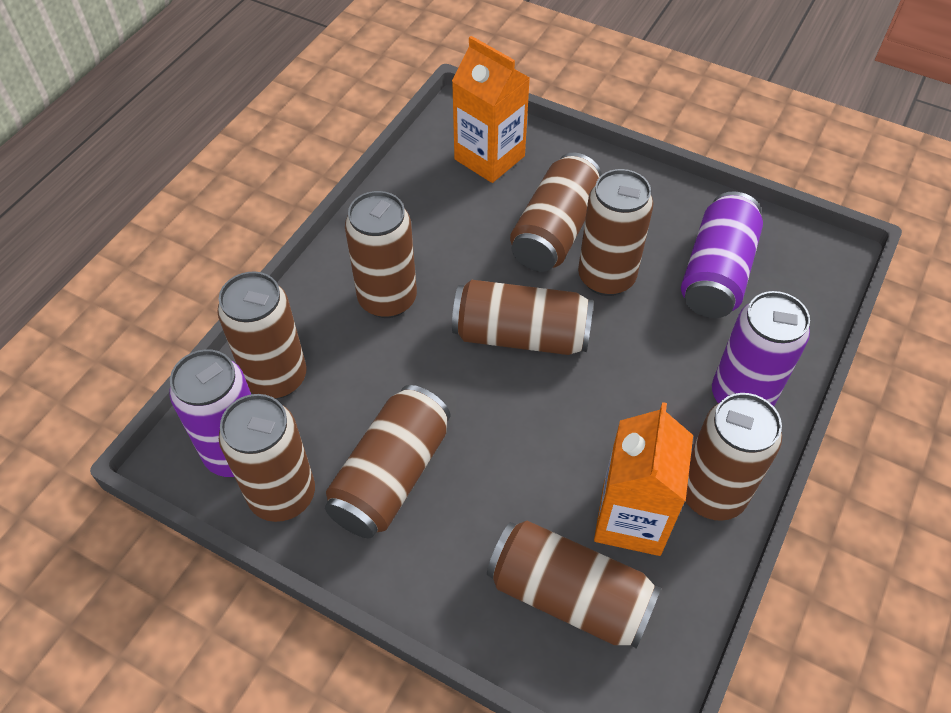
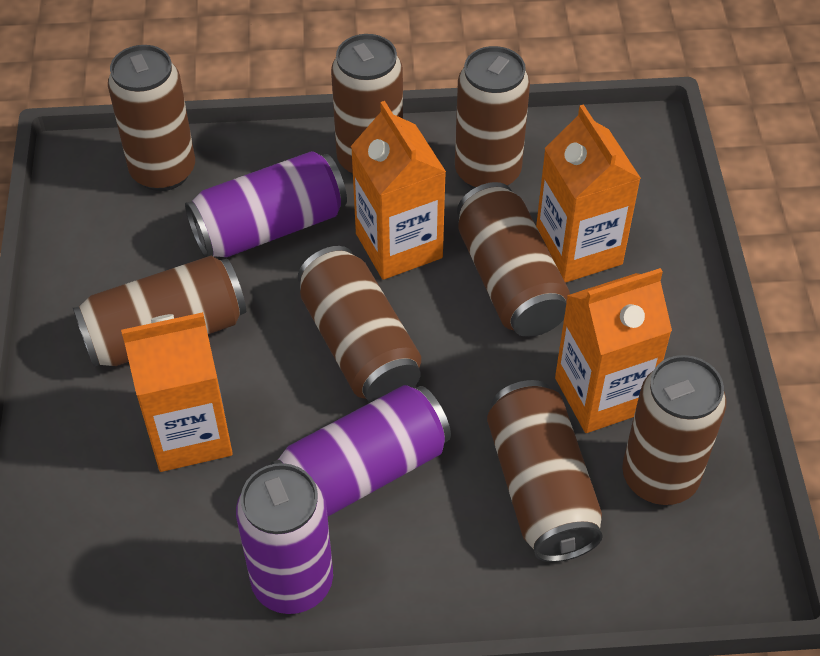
brown can: [217,272,307,399] [219,394,315,522] [325,385,451,538] [345,191,417,318] [452,280,594,355] [487,521,661,649] [510,153,602,272] [578,169,653,296] [686,393,782,521] = 9 -> [73,256,246,367] [108,45,195,191] [298,246,421,403] [331,34,403,175] [455,46,530,189] [457,182,570,337] [487,380,603,562] [622,355,726,505] = 8
orange carton: [452,36,530,183] [594,402,693,556] = 2 -> [121,312,233,472] [351,101,446,280] [536,104,641,283] [555,268,672,433] = 4

